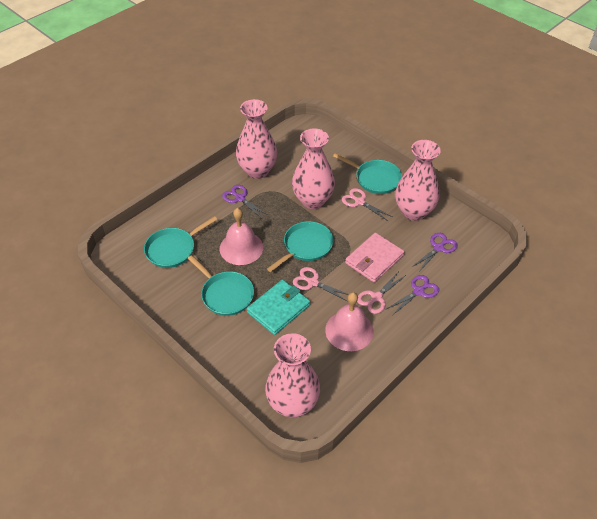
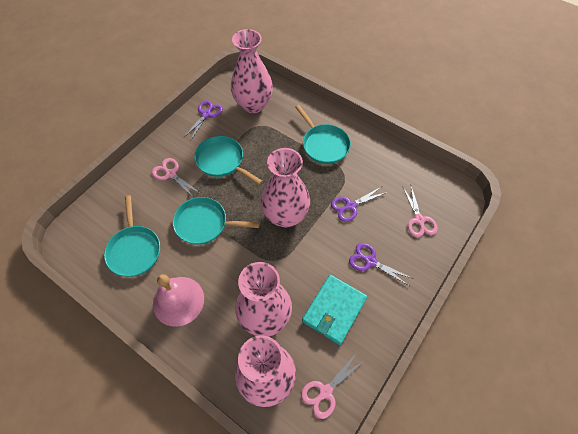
pink bell: [220,208,263,265] [325,292,374,351] = 2 -> [153,274,204,327] = 1
pink wallet: [345,233,404,283] = 1 -> none = 0

